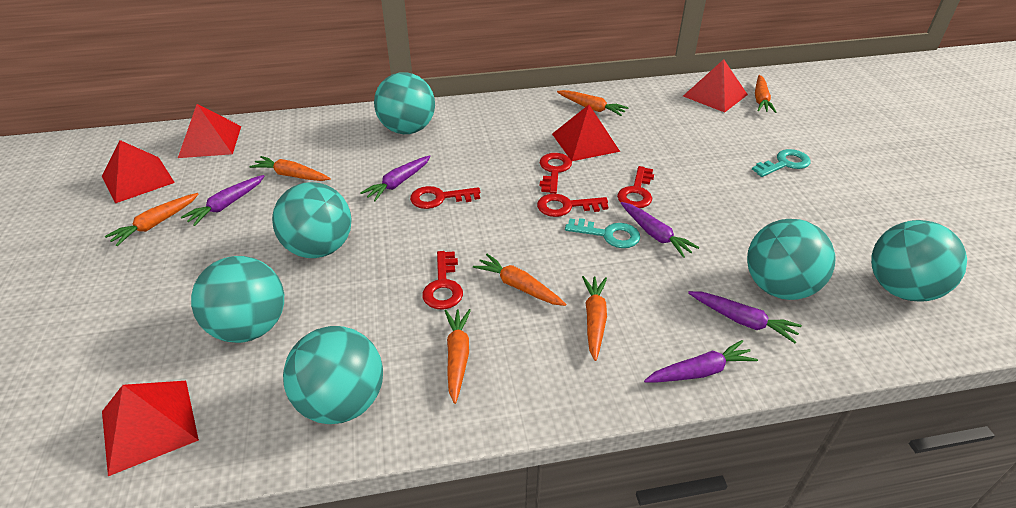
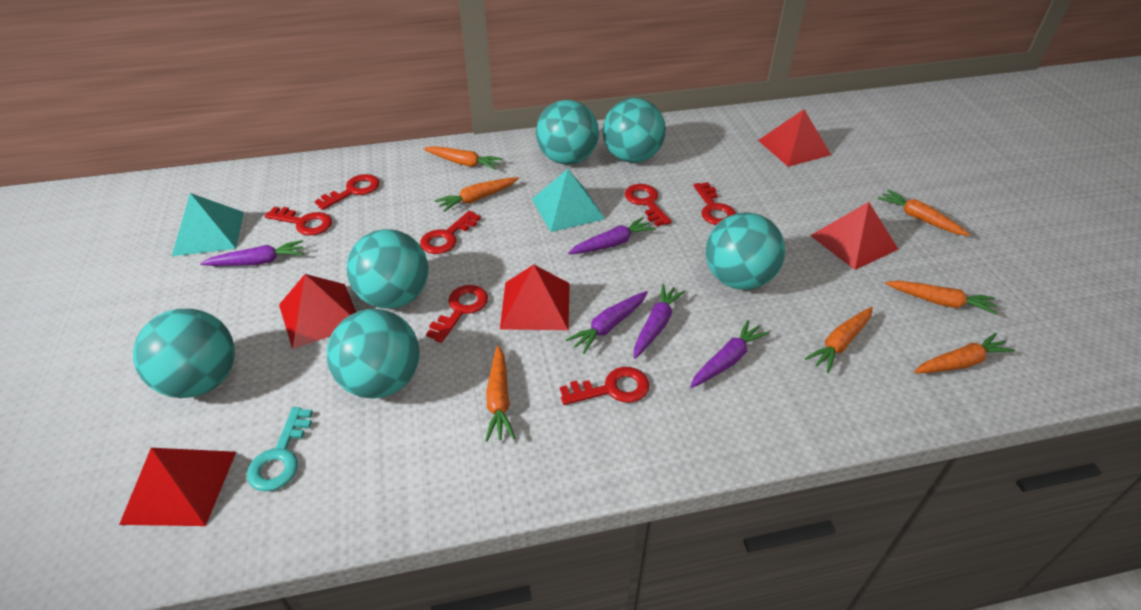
red key: [410,186,480,209] [422,251,463,310] [537,194,608,217] [540,153,572,194] [617,166,654,208] = 5 -> [264,207,332,235] [315,174,380,210] [420,211,481,254] [426,285,488,343] [560,367,649,405] [625,184,672,226] [694,182,736,225] = 7
turquoise key: [565,218,640,248] [752,149,811,177] = 2 -> [247,407,313,492] = 1
turquoise pyramid: none = 0 -> [172,193,244,256] [532,169,605,232] = 2

